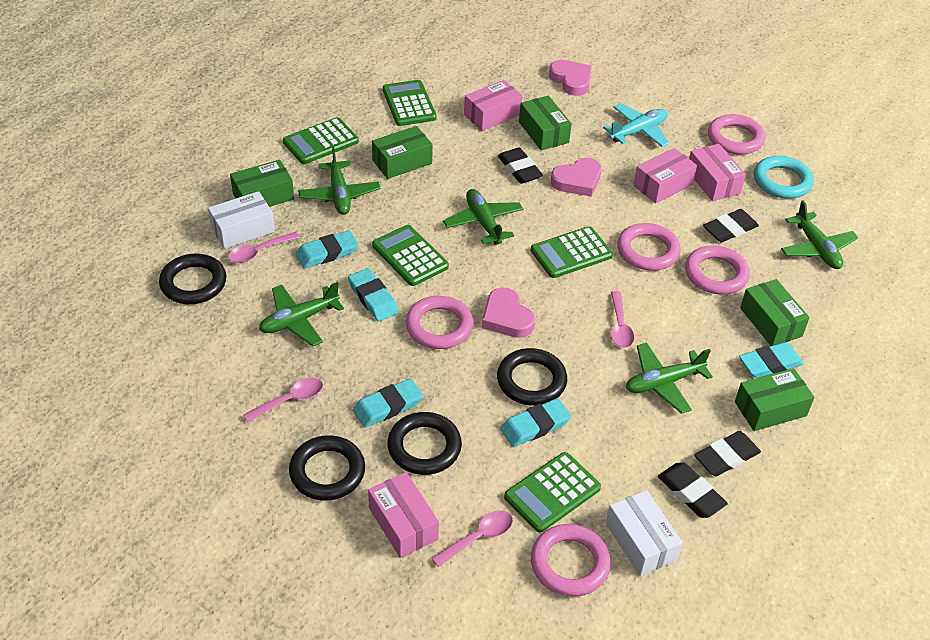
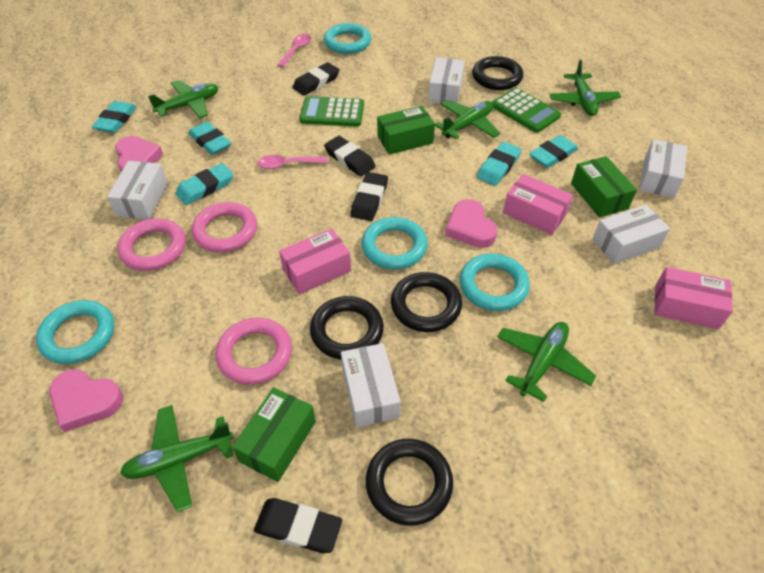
green box: [230,160,294,207] [372,126,433,179] [519,96,572,151] [735,368,815,431] [740,279,810,346] = 5 -> [232,387,316,482] [377,106,435,155] [571,156,637,218] = 3
green calculator: [283,117,359,164] [372,225,449,286] [383,80,437,126] [504,452,601,533] [531,226,613,278] = 5 -> [300,96,364,127] [492,88,561,133] = 2
pink box: [368,472,439,558] [464,80,522,131] [633,148,697,204] [689,144,746,201] = 4 -> [279,228,351,295] [503,174,573,235] [654,267,733,329] = 3
pink ring: [406,296,474,349] [531,524,611,596] [617,223,681,271] [685,246,750,295] [708,114,765,155] = 5 -> [117,218,186,271] [192,202,257,252] [216,318,292,385] = 3
pink spoon: [228,232,300,263] [243,378,323,422] [432,510,513,567] [611,291,634,348] = 4 -> [258,155,328,169] [278,34,311,67] = 2
turquoise plane: [603,103,669,147] = 1 -> none = 0
turquoise ring: [754,156,814,199] = 1 -> [36,300,115,364] [324,23,371,54] [361,217,428,269] [460,254,530,311] = 4
white box: [208,191,275,249] [606,490,683,576] = 2 -> [107,161,168,219] [341,343,401,427] [428,57,465,103] [592,205,670,264] [639,139,687,198] = 5

